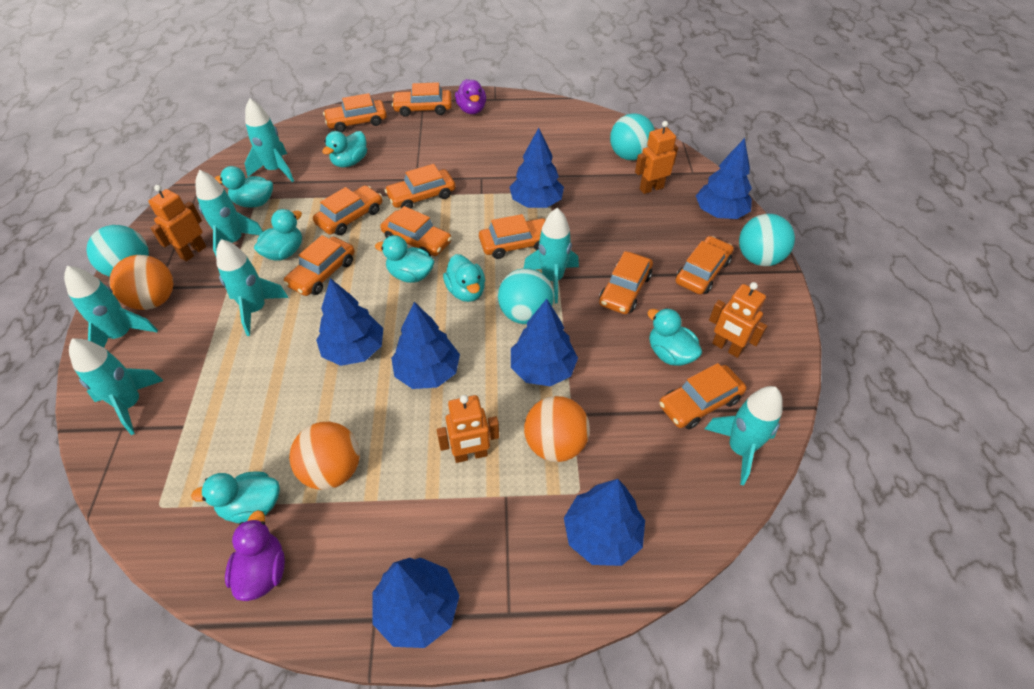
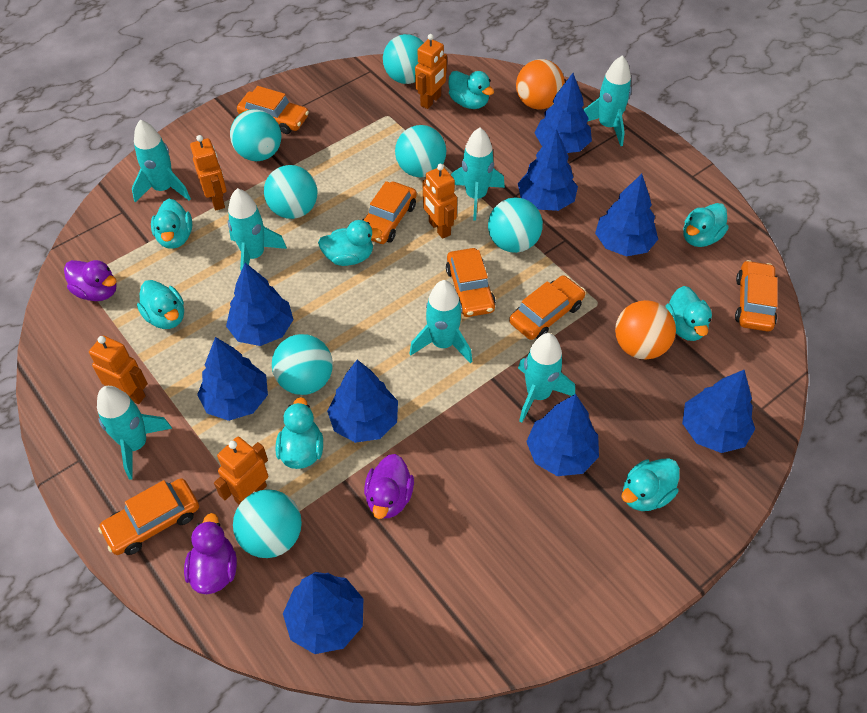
blue tree: [316,278,383,366] [372,558,459,648] [391,302,460,389] [509,128,564,208] [511,299,578,386] [564,479,645,566] [696,138,752,219] = 7 -> [197,337,268,421] [226,263,293,346] [283,572,363,654] [327,360,398,443] [518,129,578,211] [526,394,599,476] [535,73,592,153] [595,174,658,256] [682,370,755,453] = 9
orange ball: [110,255,173,310] [289,422,360,490] [524,396,590,462] = 3 -> [516,59,565,110] [615,300,676,360] = 2
orange car: [284,235,355,296] [313,185,382,235] [323,93,387,132] [380,206,452,256] [385,164,456,209] [392,82,452,117] [479,214,546,259] [599,251,653,314] [659,363,746,429] [676,236,734,294] = 10 -> [98,478,199,555] [237,86,309,134] [363,181,417,244] [446,248,496,317] [509,275,585,340] [735,260,778,332] = 6
orange robot: [148,185,206,262] [437,395,499,463] [635,121,678,194] [709,282,767,358] = 4 -> [89,336,148,404] [190,135,227,210] [214,437,268,505] [415,34,447,109] [423,164,457,239] = 5
purple duck: [225,510,285,601] [455,79,486,114] = 2 -> [64,260,117,301] [184,513,237,594] [364,454,414,519] = 3
turquoise ball: [86,225,149,277] [498,268,554,324] [610,113,655,160] [739,214,795,266] = 4 -> [230,109,281,161] [233,489,302,558] [264,165,318,219] [272,334,333,395] [383,34,424,84] [395,125,446,177] [488,198,543,253] = 7
turquoise duck: [191,472,280,523] [215,166,273,208] [254,209,302,261] [322,131,367,167] [375,235,435,283] [443,254,485,302] [647,308,702,366] = 7 -> [137,280,184,329] [151,199,192,249] [276,397,323,469] [318,220,382,266] [448,71,494,109] [621,458,680,511] [665,286,712,341] [683,203,728,247] = 8

